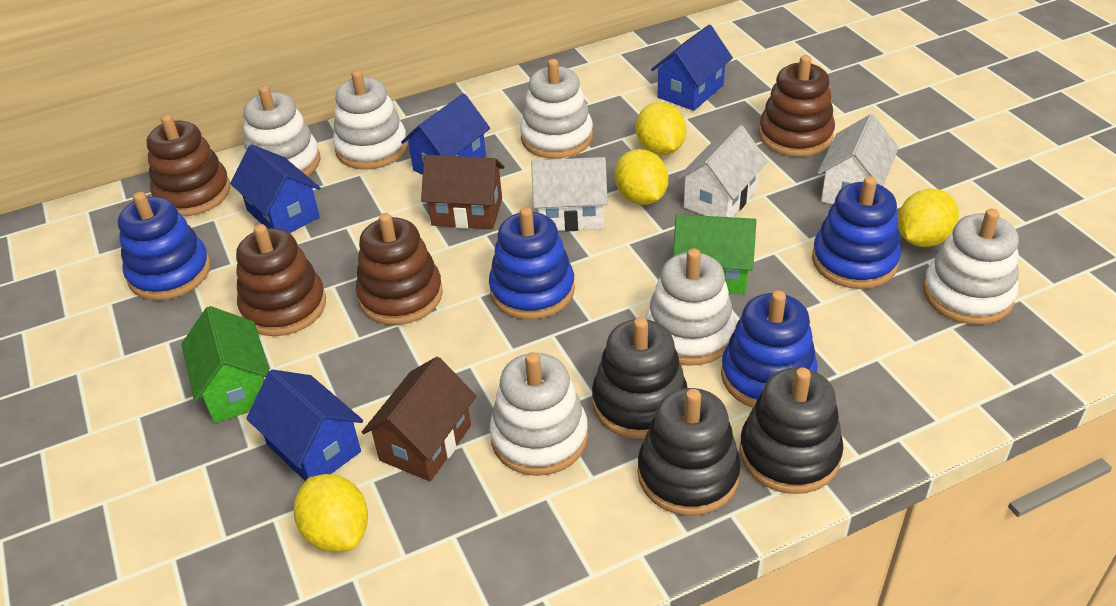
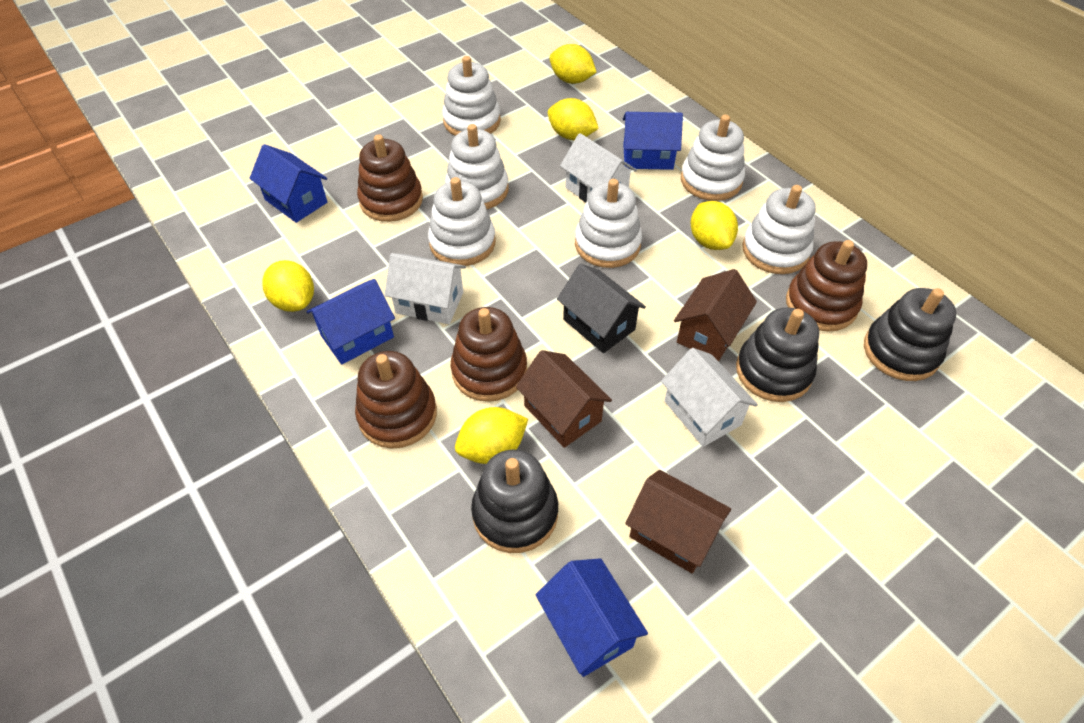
black house: none = 0 -> [557,263,646,353] = 1
blue stacking toy: [118,192,211,300] [489,207,575,320] [721,290,818,408] [812,176,901,289] = 4 -> none = 0
brown house: [362,357,477,481] [421,155,504,229] = 2 -> [516,350,612,448] [625,470,731,573] [674,269,757,362] = 3
green house: [181,306,269,423] [673,214,756,294] = 2 -> none = 0
yellow lemon: [294,474,368,552] [615,149,668,205] [636,102,686,155] [898,189,959,247] = 4 -> [262,260,314,312] [455,407,528,464] [548,98,599,140] [550,44,596,84] [691,201,738,250] = 5

